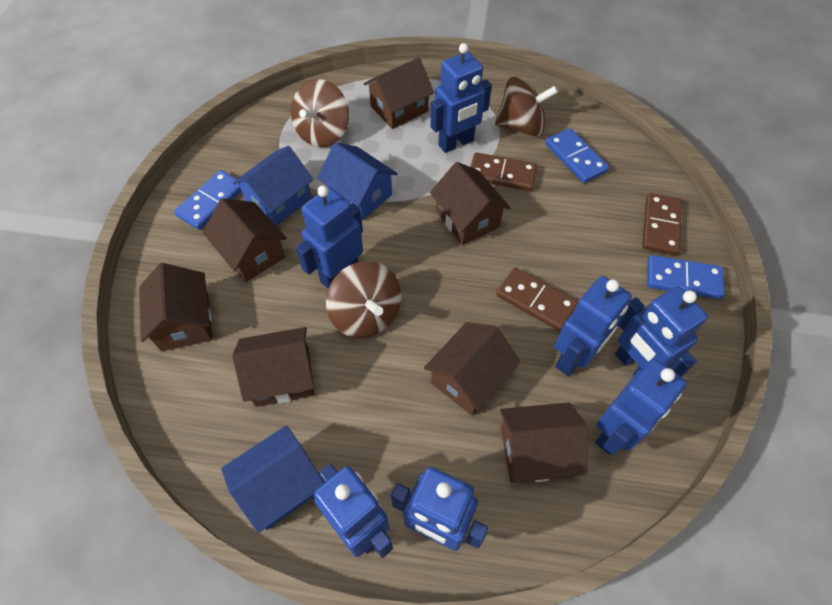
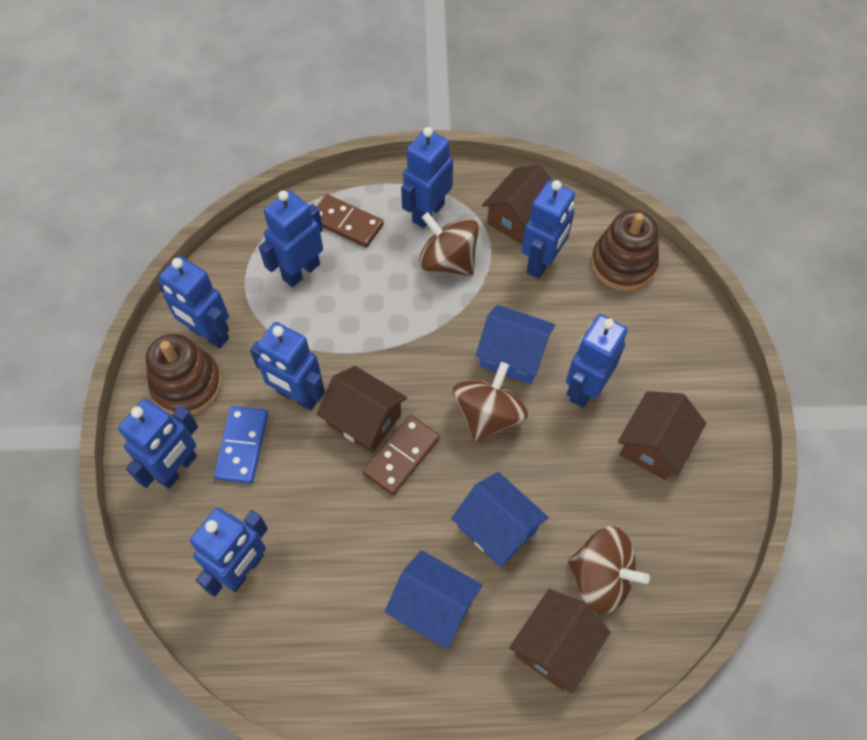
blue domino: [174,170,242,230] [545,128,609,183] [647,255,725,299] = 3 -> [214,406,268,484] = 1
blue robot: [296,186,363,289] [314,463,393,558] [391,467,488,551] [430,43,492,153] [554,276,632,376] [595,359,687,455] [615,286,708,377] = 7 -> [118,399,198,489] [158,256,229,349] [190,508,268,597] [250,322,325,410] [259,190,323,287] [401,127,453,228] [522,180,575,279] [566,314,628,408] = 8
brown domino: [471,153,537,191] [496,268,578,331] [642,193,682,256] = 3 -> [316,194,384,248] [363,415,440,495] = 2
brown house: [139,263,212,351] [203,198,287,282] [232,327,314,407] [364,58,434,129] [424,322,520,416] [430,162,510,245] [500,402,588,483] = 7 -> [317,366,407,453] [482,165,552,245] [509,589,611,694] [618,391,706,480] = 4
brown stacking toy: none = 0 -> [146,334,222,415] [591,210,659,291] = 2

